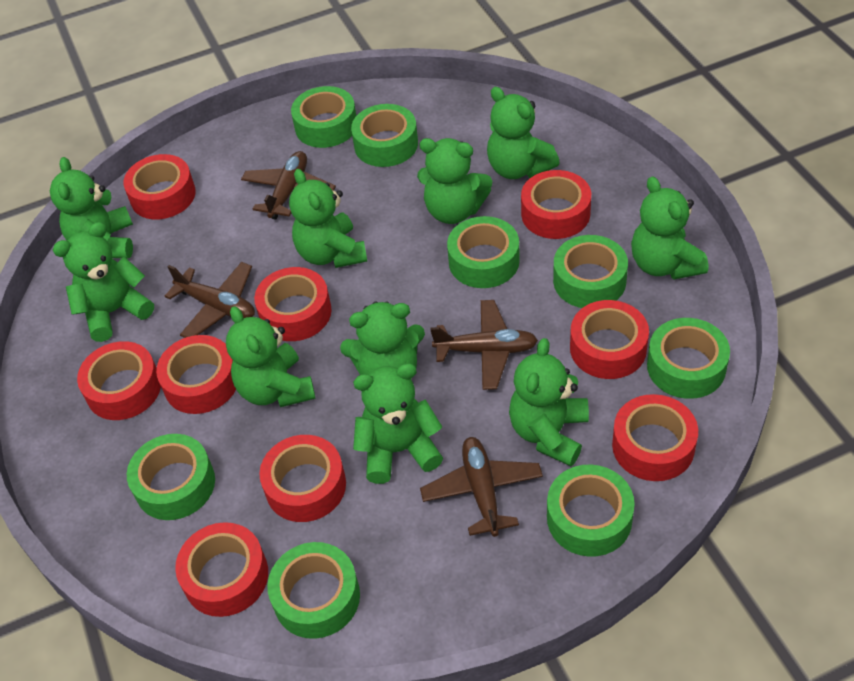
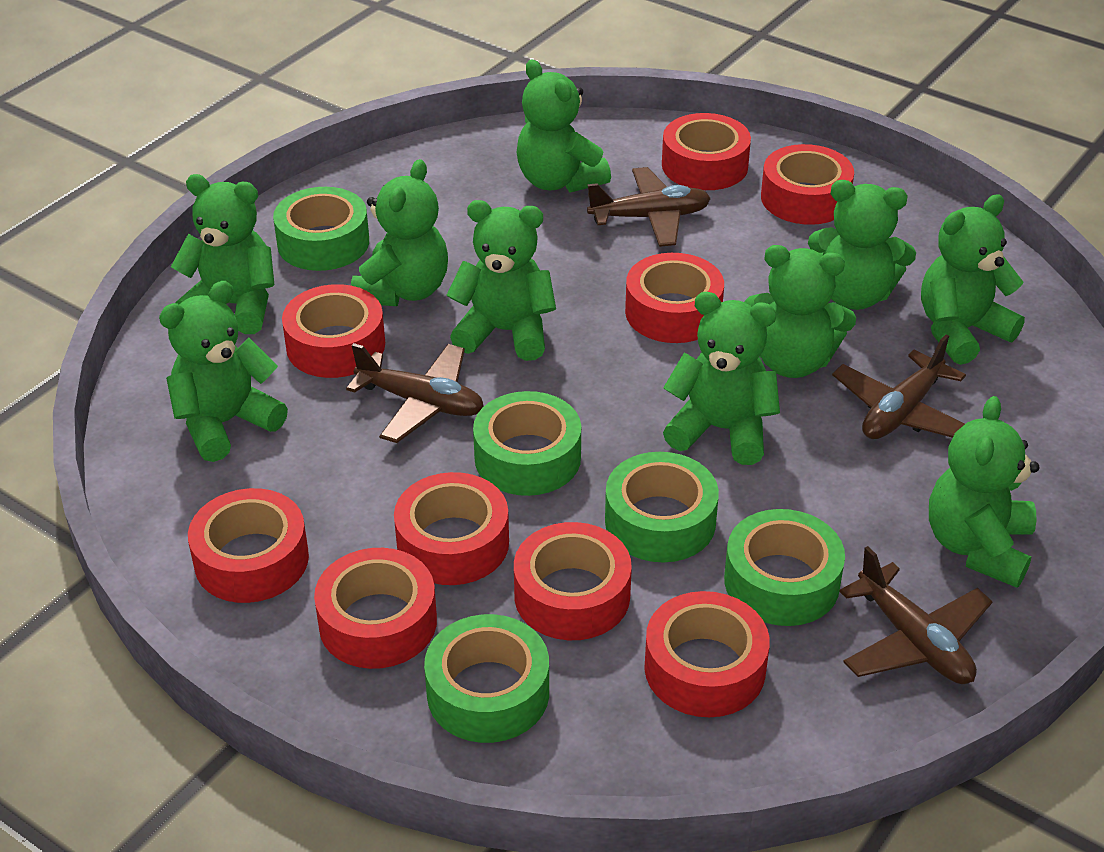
green tape: [127,434,215,520] [267,542,360,639] [291,86,356,148] [351,104,418,167] [447,216,520,288] [547,465,635,557] [553,235,628,308] [647,318,730,399] = 8 -> [273,187,369,271] [424,614,549,743] [473,391,581,496] [605,452,719,562] [724,509,845,626] = 5

